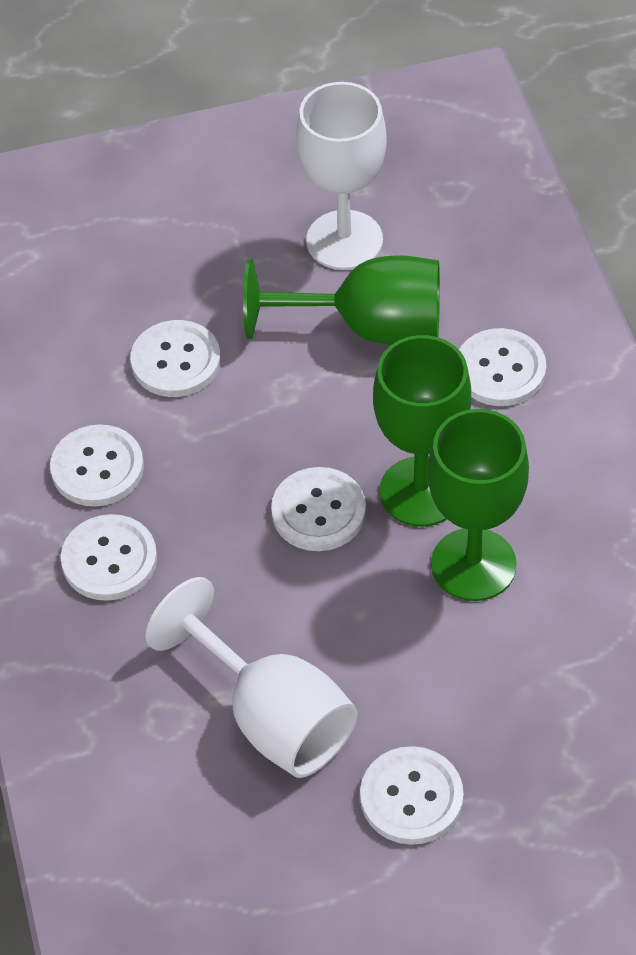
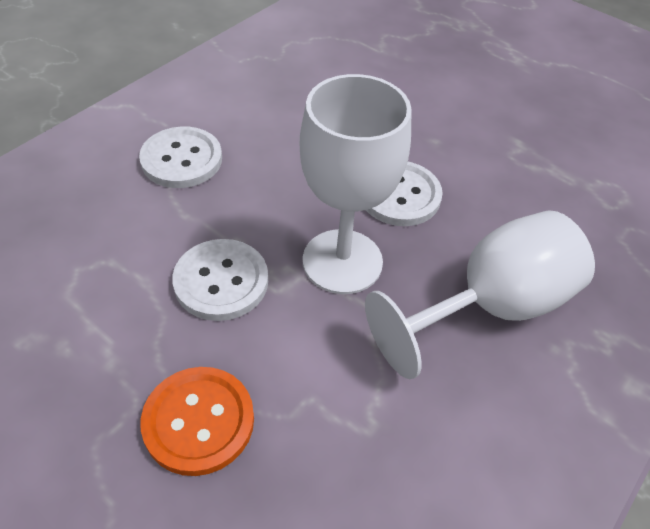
green goblet: [243,255,440,345] [373,335,471,527] [427,409,529,601] = 3 -> none = 0
orange button: none = 0 -> [141,367,254,476] = 1
white button: [50,424,144,507] [61,514,157,601] [130,320,221,397] [271,467,366,551] [360,746,463,845] [459,328,546,406] = 6 -> [139,127,222,188] [172,239,268,321] [366,162,443,226] = 3

